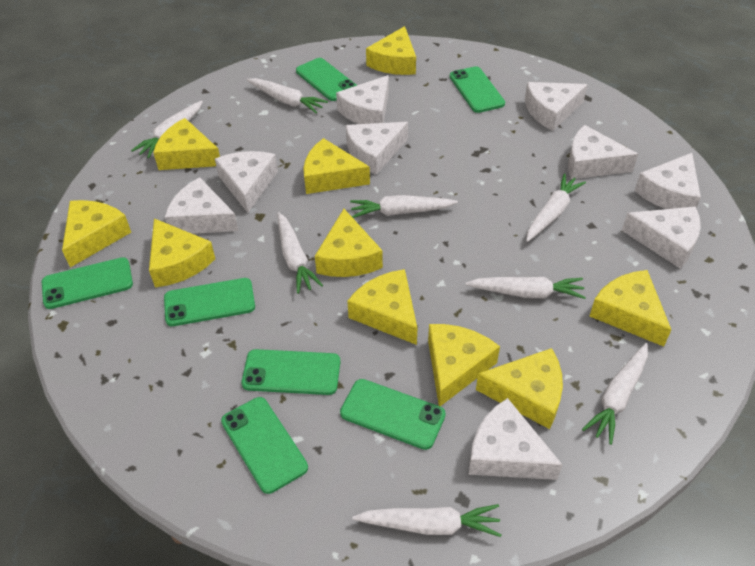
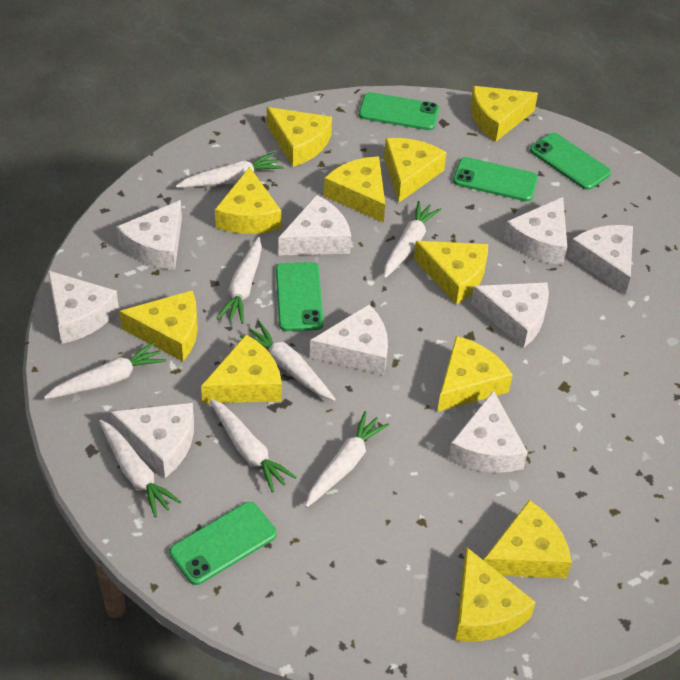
green phone: [42,257,133,309] [164,278,255,326] [221,397,308,494] [242,349,340,395] [296,58,357,101] [340,379,446,450] [450,66,505,113] = 7 -> [169,502,277,585] [276,262,324,331] [359,92,439,130] [453,157,538,201] [530,133,611,190] = 5
yellow cheese: [62,200,131,267] [149,218,215,287] [153,118,220,170] [303,138,370,194] [315,209,383,277] [347,269,417,345] [366,26,416,75] [428,324,500,406] [476,348,563,429] [590,270,671,347] = 10 -> [119,290,198,361] [201,335,282,403] [215,167,281,234] [267,107,332,167] [324,156,385,223] [384,138,447,203] [414,241,488,305] [437,336,513,412] [455,548,536,642] [471,86,538,142] [484,500,572,578] = 11

